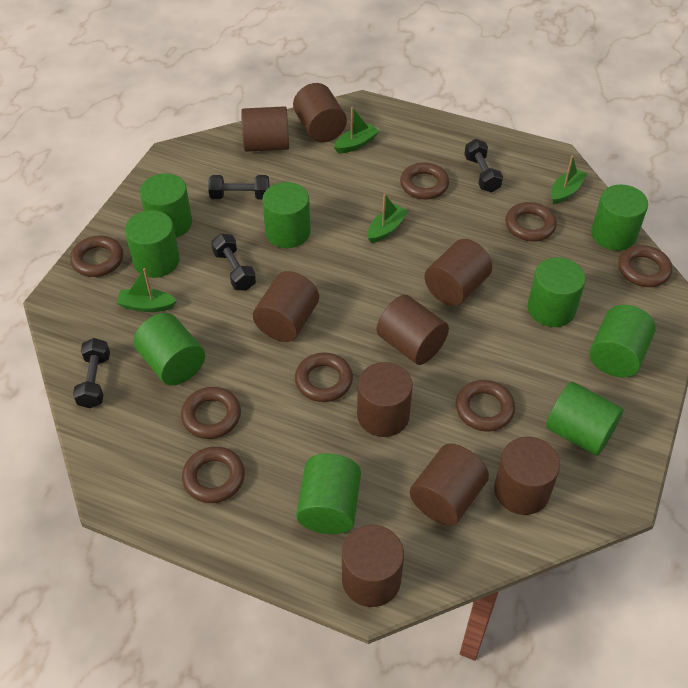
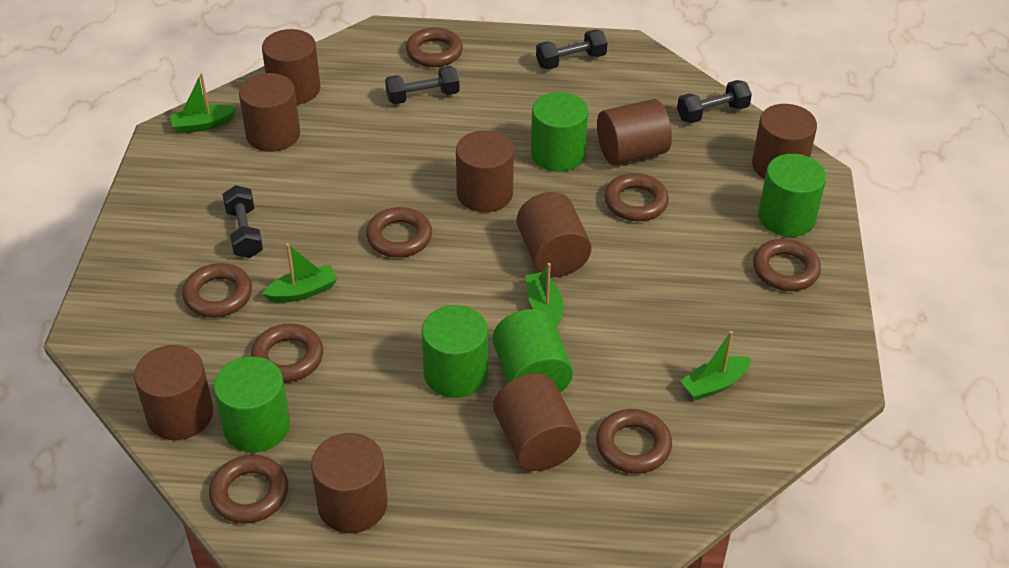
green cylinder: [125,210,180,278] [133,313,205,385] [140,173,192,238] [262,182,311,248] [296,454,361,534] [528,257,586,327] [546,382,623,456] [589,305,656,377] [591,185,648,251] = 9 -> [214,356,290,452] [422,305,488,398] [493,309,573,393] [531,92,588,172] [758,154,826,237] = 5

